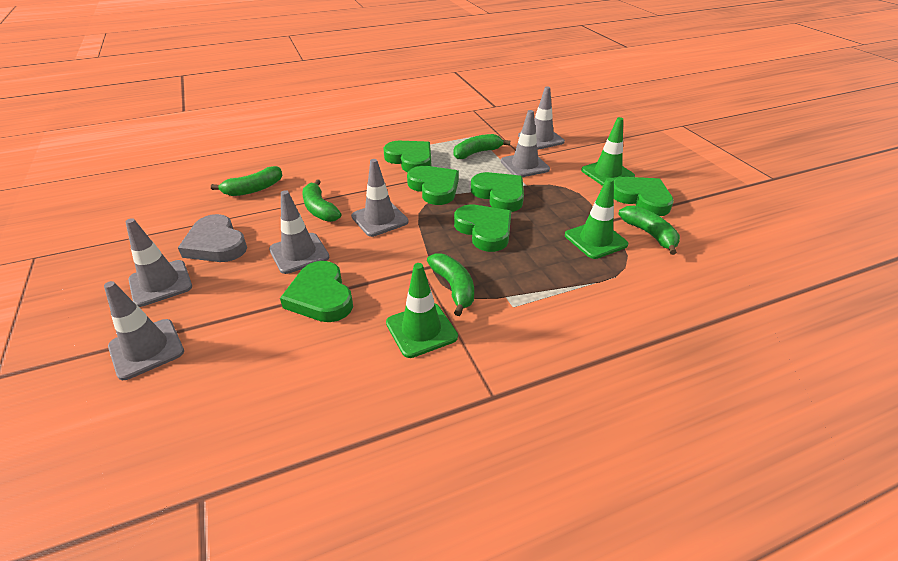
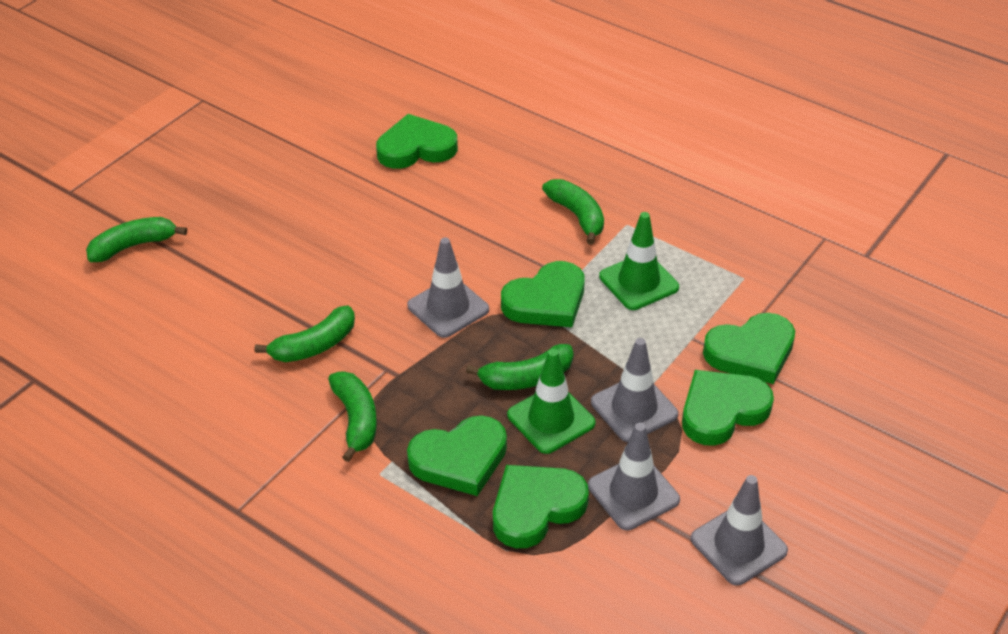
green traffic cone: [386,263,458,358] [565,178,628,259] [581,117,635,186] = 3 -> [507,349,596,454] [599,212,679,310] = 2
grey heart: [178,214,247,262] = 1 -> none = 0
grey traffic cone: [104,281,184,380] [125,218,192,307] [269,190,329,274] [351,159,409,237] [501,110,550,177] [518,86,565,150] = 6 -> [407,238,489,338] [588,423,680,530] [591,338,678,442] [691,475,788,586] = 4

